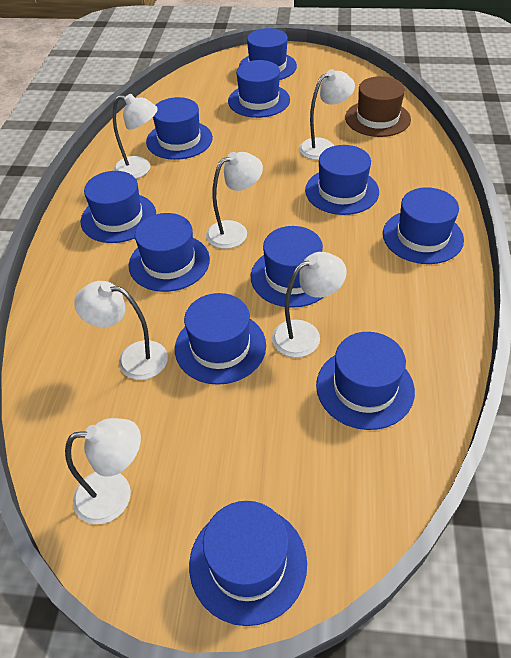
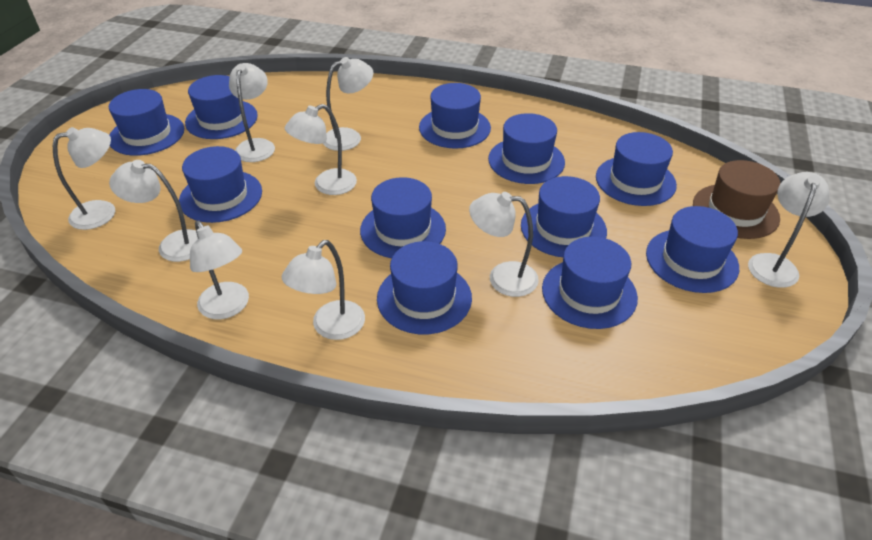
white lamp: [65,418,141,524] [74,281,168,380] [113,94,158,179] [206,152,263,249] [272,252,347,357] [299,69,355,160] = 6 -> [53,127,115,230] [109,160,198,262] [190,220,249,319] [229,63,275,162] [282,240,365,340] [285,104,357,195] [323,57,373,151] [469,192,539,297] [748,172,830,288] = 9

